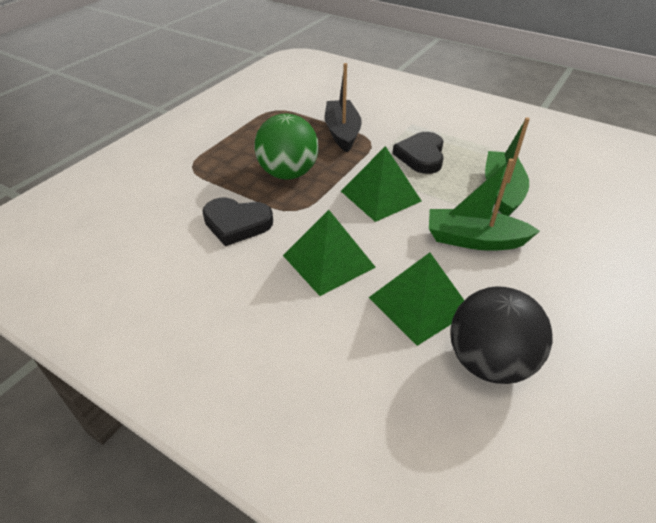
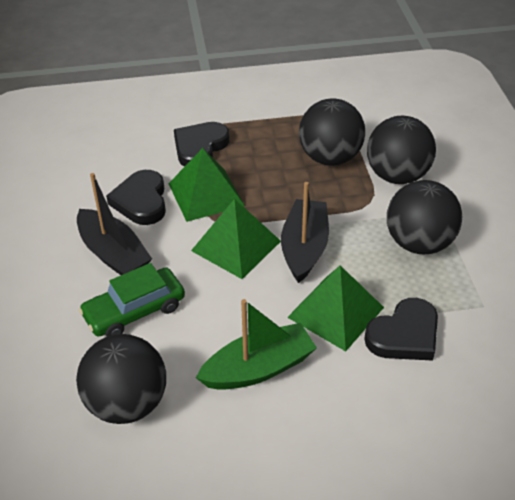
black ball: [451,286,553,384] = 1 -> [76,334,166,424] [299,99,365,166] [367,116,436,184] [387,180,462,254] = 4
black boat: [325,63,362,152] = 1 -> [77,173,152,275] [281,182,329,283] = 2
black heart: [202,198,273,246] [393,132,444,174] = 2 -> [106,170,166,225] [174,122,229,167] [364,298,438,361] = 3
green ball: [254,113,319,179] = 1 -> none = 0
green boat: [429,158,540,251] [485,117,530,216] = 2 -> [196,299,317,390] = 1
green car: none = 0 -> [79,263,185,337] = 1

